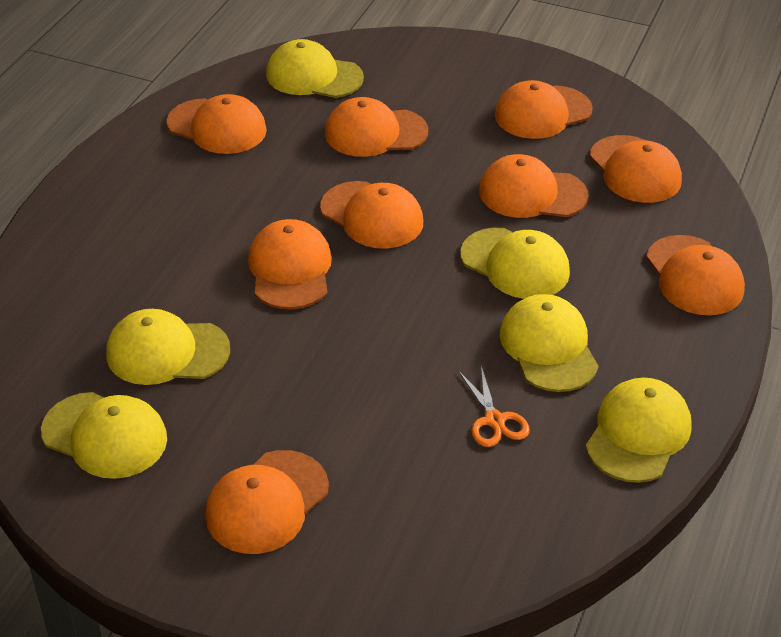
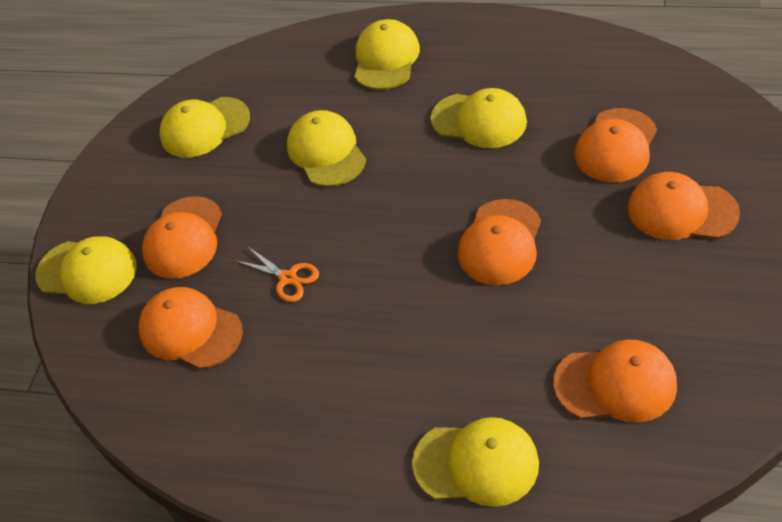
orange cap: [167,94,267,154] [205,450,329,554] [248,219,332,309] [320,181,423,249] [325,97,428,157] [479,154,588,218] [495,80,593,139] [590,135,682,203] [646,235,745,315] = 9 -> [139,287,243,369] [142,196,222,279] [458,199,541,285] [553,340,677,423] [574,108,657,182] [628,172,740,240] = 6

